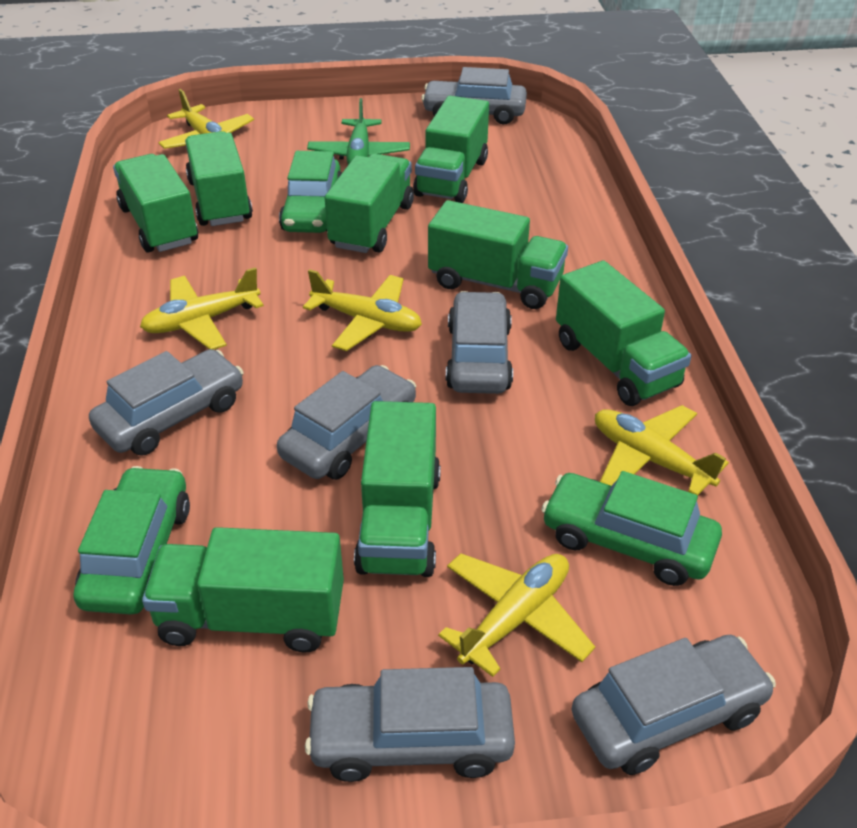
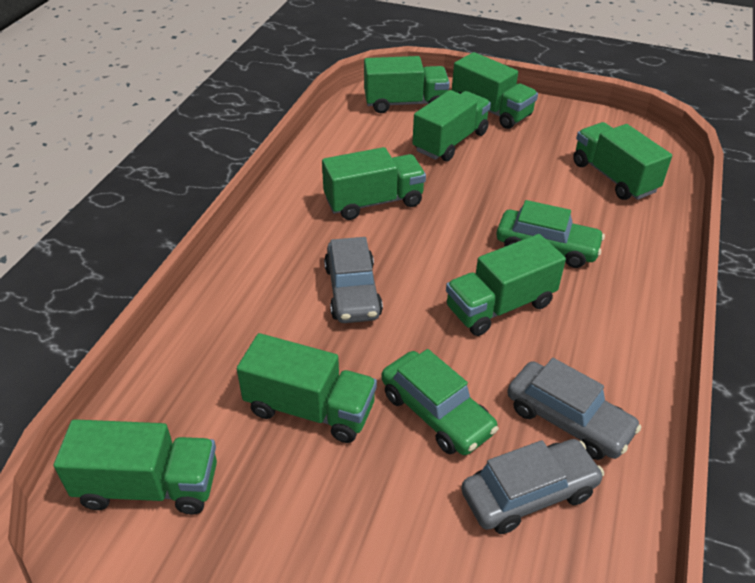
green car: [74,466,190,615] [279,151,342,233] [541,471,722,586] = 3 -> [382,349,499,455] [496,200,605,268] = 2
green plane: [307,98,410,165] = 1 -> none = 0
grey car: [89,349,244,455] [277,365,416,480] [305,667,515,782] [421,67,527,125] [446,291,513,394] [571,635,776,775] = 6 -> [324,237,383,323] [461,439,604,534] [507,358,642,460] = 3
yellow plane: [140,267,264,350] [158,89,254,149] [303,269,422,351] [438,553,595,677] [595,405,729,496] = 5 -> none = 0

